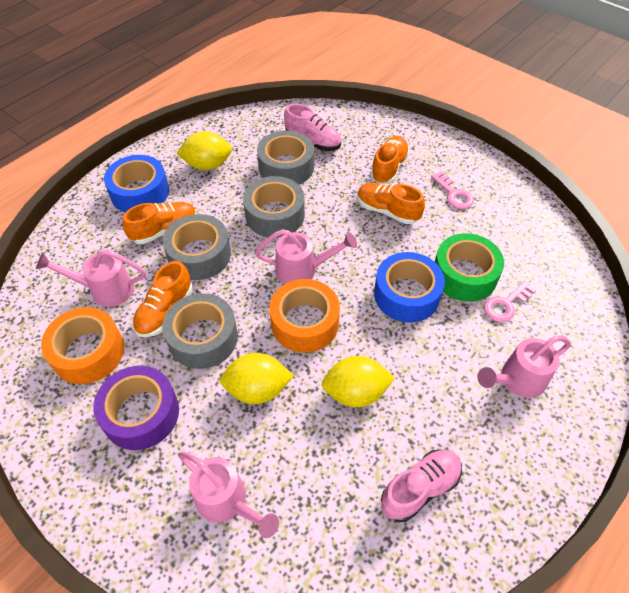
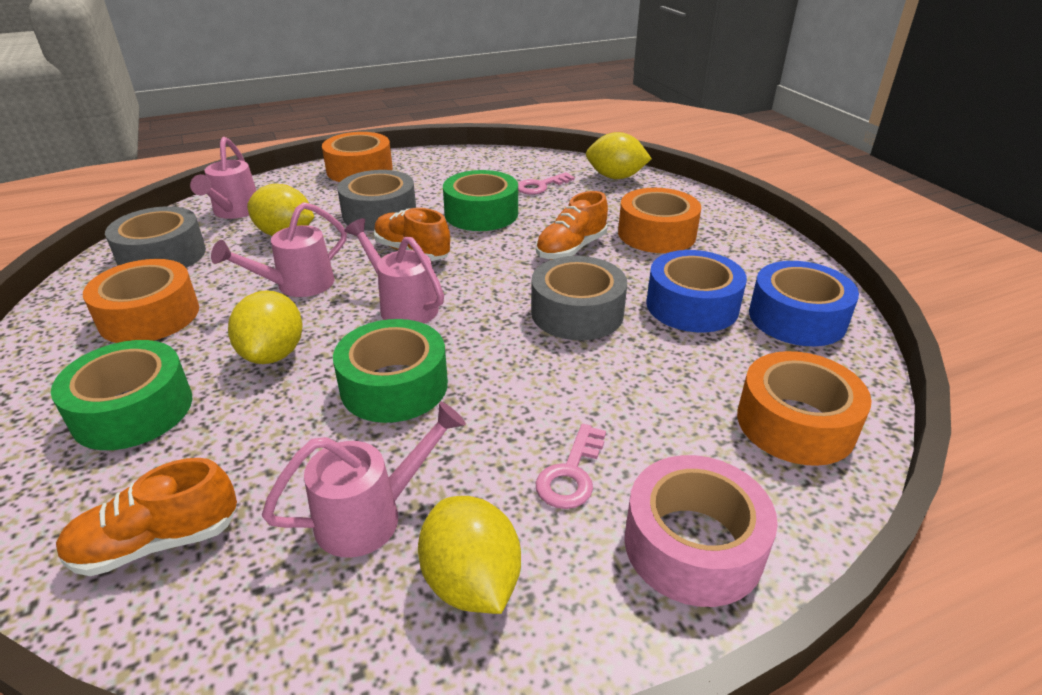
green tape: [435,233,504,302] = 1 -> [51,340,192,450] [333,319,448,423] [443,170,518,231] = 3
grey tape: [162,293,238,369] [163,214,231,280] [243,176,305,238] [257,130,314,185] = 4 -> [105,206,206,268] [337,170,416,231] [531,256,627,340] = 3
orange shoe: [123,202,197,244] [132,261,193,337] [357,183,425,224] [370,136,410,184] = 4 -> [56,458,237,576] [374,208,451,261] [536,191,608,260] = 3
orange tape: [41,307,124,384] [269,279,340,353] = 2 -> [83,259,199,343] [322,132,393,182] [618,188,701,253] [737,351,872,466] = 4
pink shoe: [284,104,341,151] [381,450,462,522] = 2 -> none = 0
pink tape: none = 0 -> [624,455,778,607] = 1
purple tape: [93,366,179,450] = 1 -> none = 0
yellow lemon: [177,131,232,170] [220,353,293,404] [322,356,395,407] = 3 -> [228,290,302,364] [247,184,314,236] [418,496,521,614] [586,132,652,179] = 4

